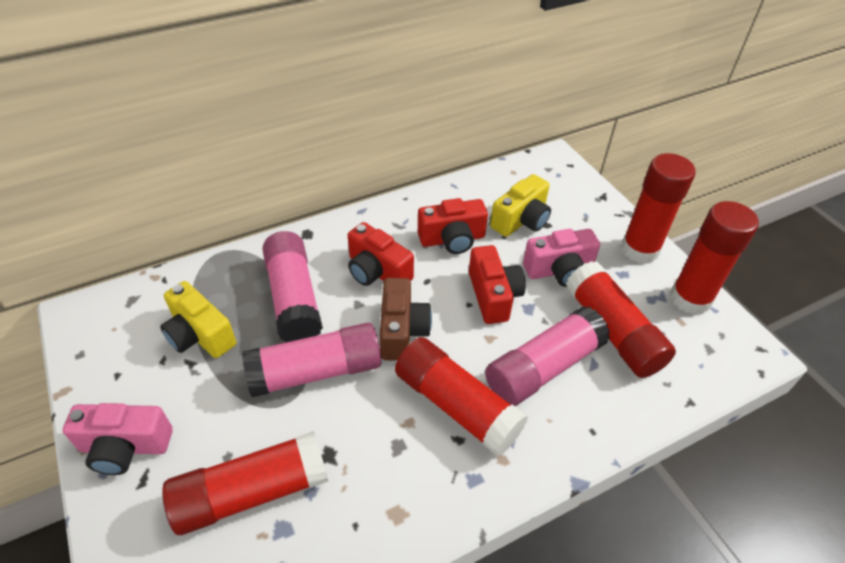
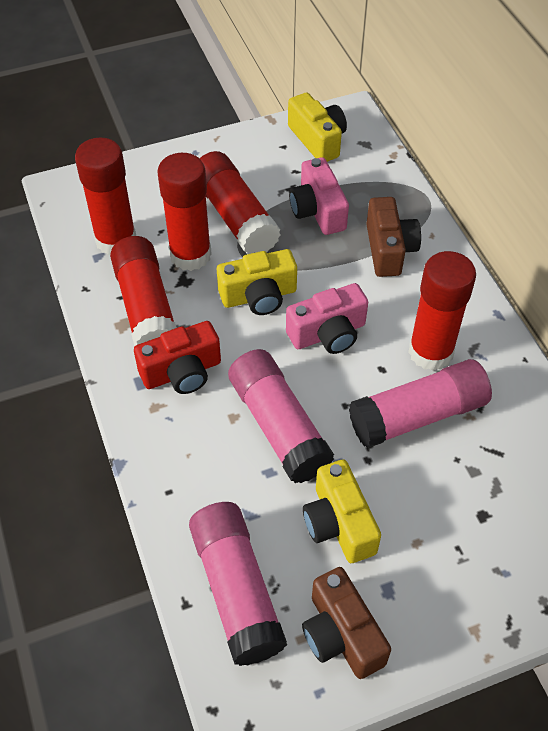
brown camera: [380,278,432,361] = 1 -> [302,567,391,679] [367,197,421,277] = 2
red camera: [348,222,414,286] [418,198,488,254] [469,245,526,324] = 3 -> [134,321,221,394] = 1
yellow camera: [160,281,236,358] [490,174,551,237] = 2 -> [217,249,297,315] [288,93,347,162] [303,460,381,563] = 3

